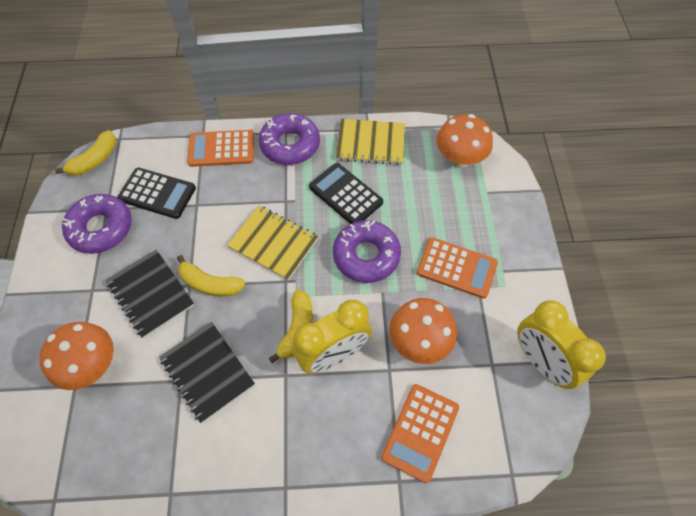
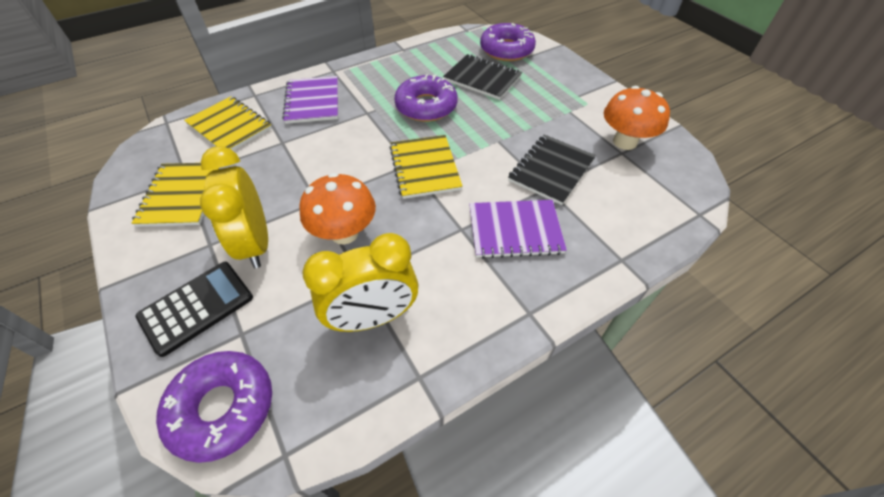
black calculator: [117,168,196,219] [309,163,383,224] = 2 -> [136,262,253,357] = 1
orange calculator: [187,130,254,167] [381,384,459,483] [417,238,498,299] = 3 -> none = 0
orange mushroom: [40,322,114,390] [390,298,457,364] [436,114,493,168] = 3 -> [299,173,376,244] [604,86,670,150] = 2
purple notebook: none = 0 -> [282,76,338,124] [469,200,567,259] = 2
yellow banana: [55,130,116,176] [177,255,245,296] [269,290,313,363] = 3 -> none = 0
yellow notebook: [227,206,318,280] [336,119,405,165] = 2 -> [131,163,222,227] [184,96,272,151] [390,135,463,199] = 3

